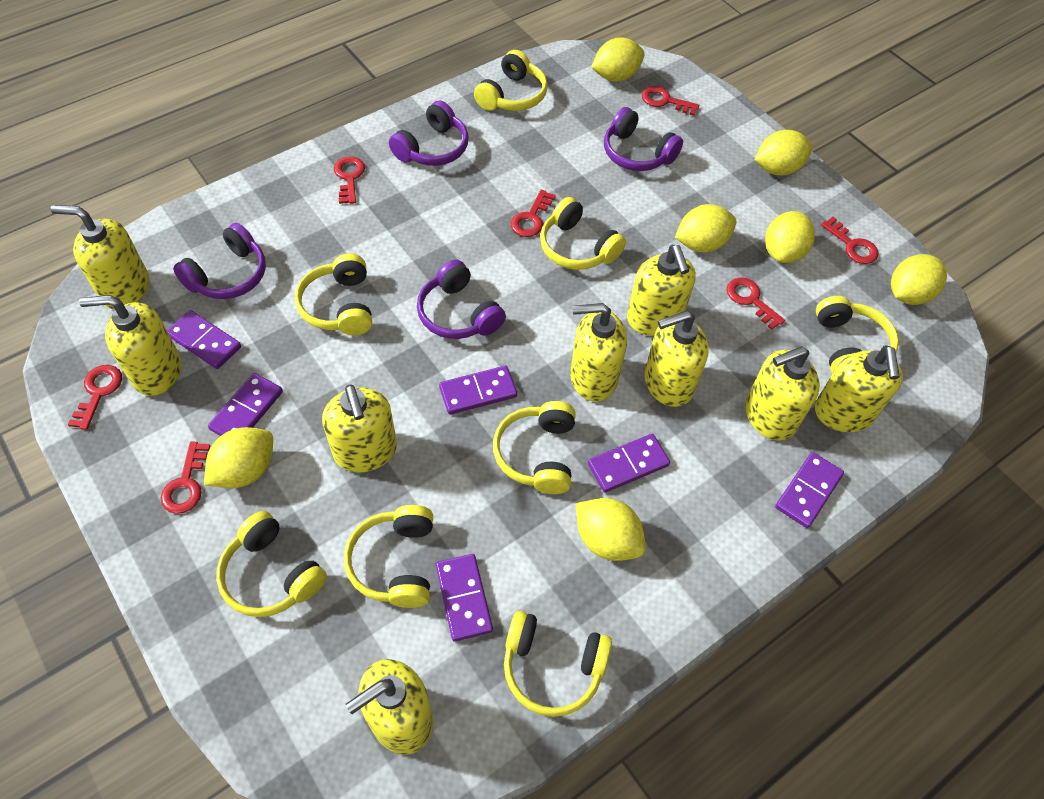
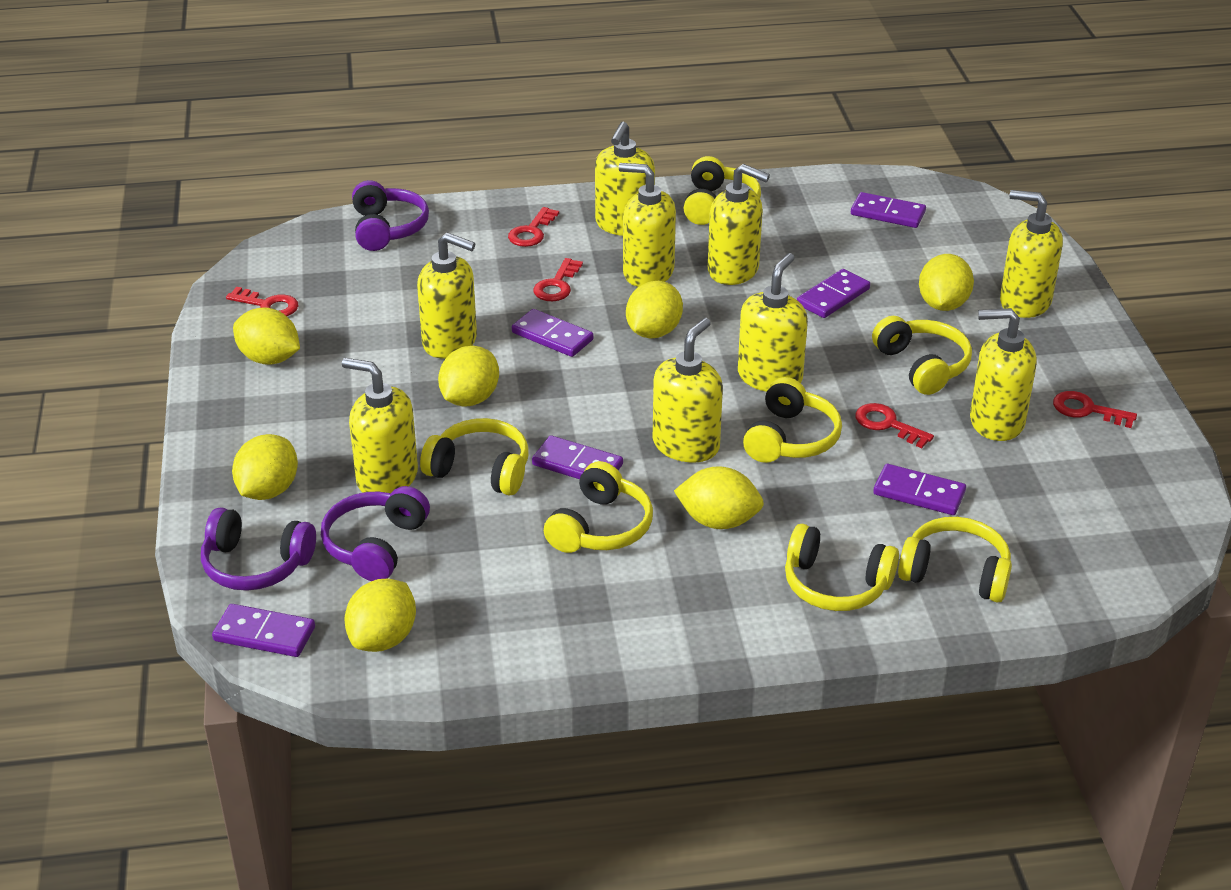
purple headphones: [173,223,266,299] [389,100,468,166] [417,260,506,339] [604,107,683,171] = 4 -> [201,507,316,591] [321,486,430,581] [352,180,429,251] = 3
red key: [68,365,122,430] [161,442,210,514] [334,156,365,204] [511,190,556,237] [642,86,699,116] [727,277,785,330] [821,217,878,264] = 7 -> [226,287,299,316] [508,207,559,247] [533,258,583,301] [855,403,934,448] [1053,391,1137,428] = 5
yellow headphones: [216,511,327,617] [295,253,372,335] [344,505,433,608] [474,50,548,111] [493,401,576,494] [504,611,612,717] [540,197,626,270] [816,296,899,374] = 8 -> [420,418,528,495] [544,461,653,553] [684,156,761,225] [743,377,842,463] [785,524,899,611] [872,316,972,395] [898,517,1012,603] = 7

